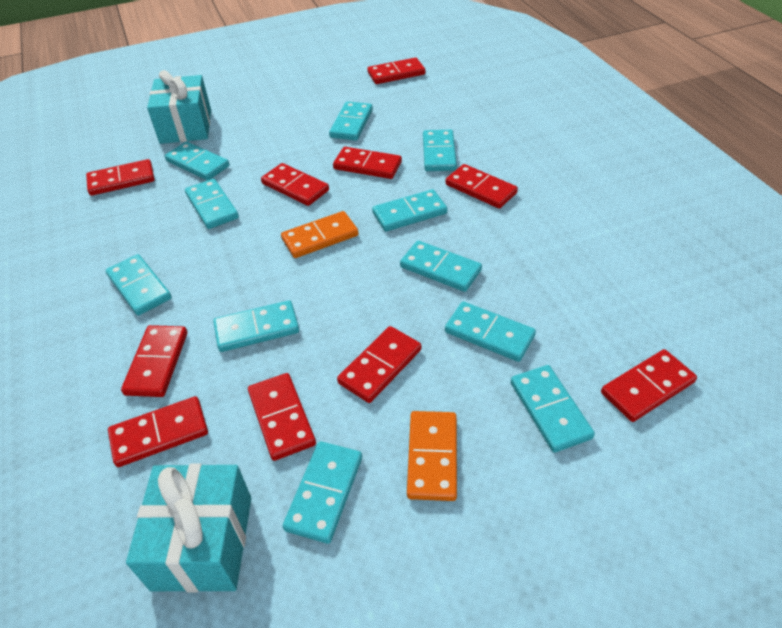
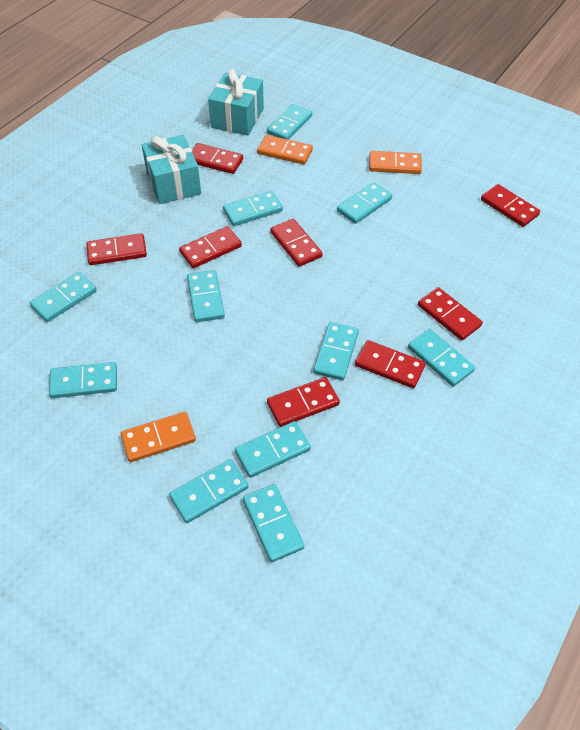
orange domino: [281,211,359,258] [407,411,457,501] = 2 -> [121,412,196,462] [257,135,313,165] [369,151,422,174] = 3
red domino: [86,159,155,196] [108,396,208,467] [121,325,187,397] [248,373,316,461] [261,163,329,206] [333,147,402,179] [337,326,421,403] [367,57,425,84] [445,164,518,209] [601,349,697,422] = 10 -> [86,233,147,265] [179,226,242,268] [192,143,243,174] [267,377,340,427] [270,219,323,267] [355,340,426,388] [418,287,483,340] [481,184,540,227] = 8

